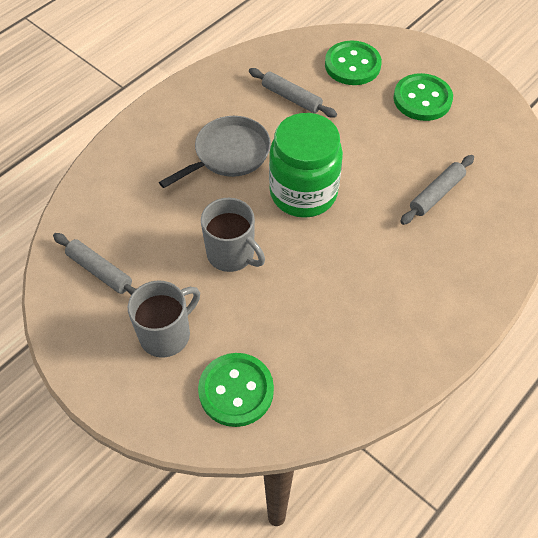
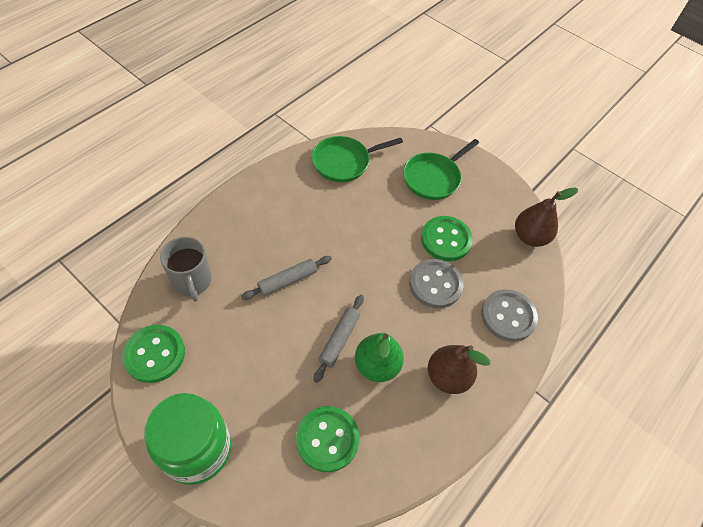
brown pear: none = 0 -> [428,345,490,394] [515,187,578,247] = 2
green pan: none = 0 -> [312,136,403,182] [403,139,479,200] = 2
green pear: none = 0 -> [355,333,404,382] = 1
grey button: none = 0 -> [409,259,464,308] [481,289,538,342] = 2
grey mug: [128,280,200,358] [201,198,265,272] = 2 -> [160,237,212,302] = 1
grey pan: [159,116,271,188] = 1 -> none = 0
grey rolling pin: [53,233,136,295] [249,68,337,117] [400,155,474,225] = 3 -> [241,256,332,300] [314,295,364,383] = 2

